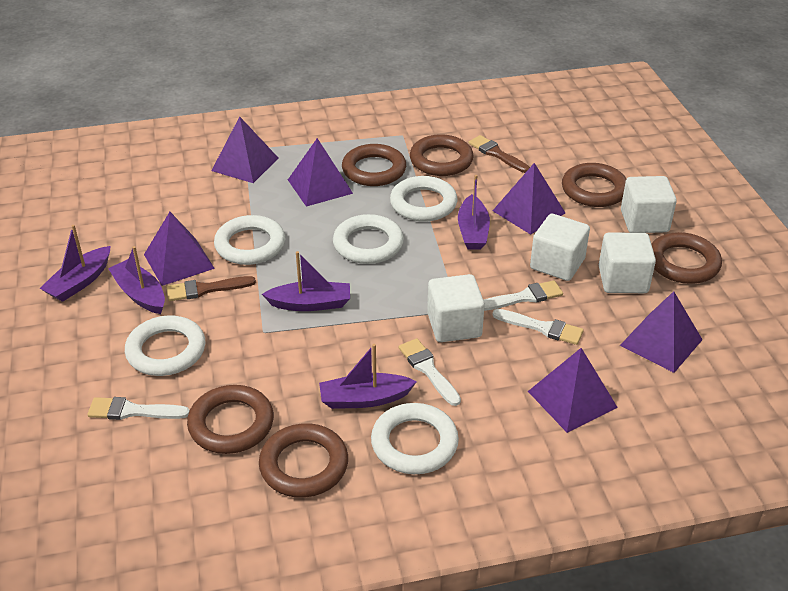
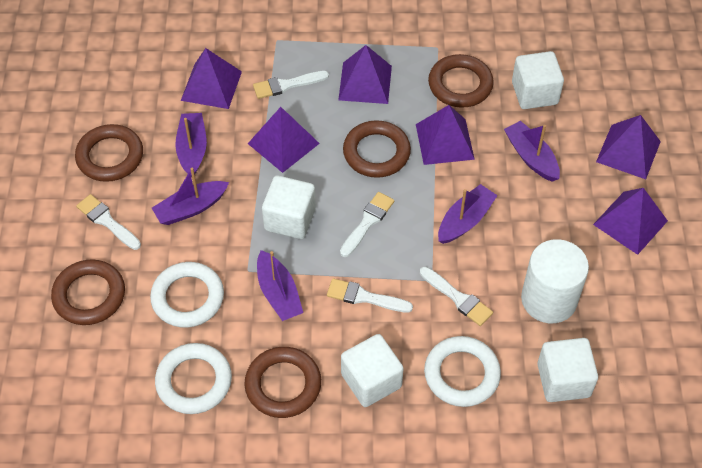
brown brush: [167,276,256,301] [468,135,530,173] = 2 -> none = 0
brown ring: [187,385,274,454] [259,423,348,498] [342,144,406,186] [410,134,474,176] [562,163,627,207] [652,232,722,284] = 6 -> [51,259,125,325] [75,124,143,182] [244,347,321,418] [343,120,411,178] [428,54,494,108] = 5
white brush: [87,397,190,420] [398,338,461,406] [484,280,563,311] [493,309,584,345] = 4 -> [76,194,141,250] [253,71,329,99] [327,278,413,313] [340,192,394,257] [420,267,493,326] = 5
white cylinder: none = 0 -> [521,239,589,323] = 1
white ring: [125,315,206,376] [214,215,285,265] [333,214,404,264] [371,403,459,474] [390,176,457,222] = 5 -> [150,262,224,328] [155,343,232,414] [424,336,501,407] = 3

